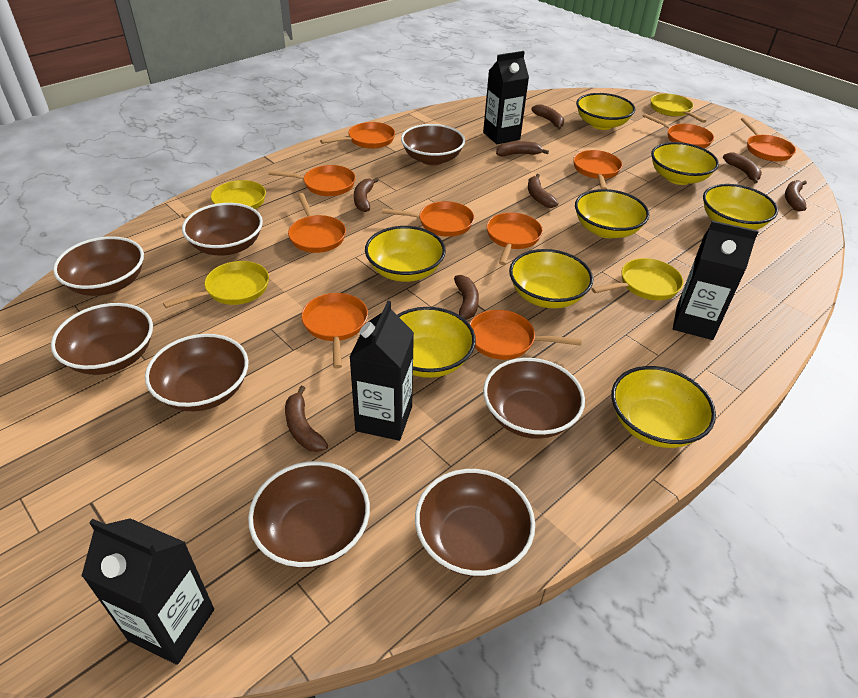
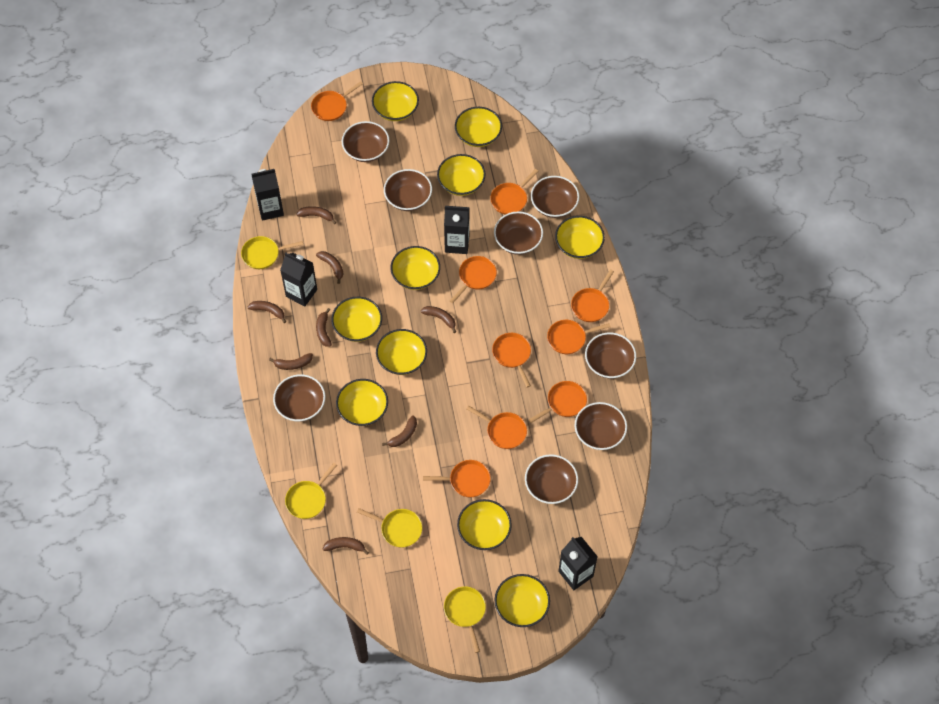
orange pan: [268,165,356,196] [288,193,346,253] [301,293,368,369] [320,122,395,149] [382,201,475,237] [469,310,582,360] [487,213,543,265] [573,150,622,189] [643,113,714,148] [741,118,796,161] = 10 -> [311,81,363,121] [423,460,491,497] [450,256,497,303] [467,406,527,449] [490,169,539,215] [492,333,531,387] [529,381,587,423] [547,320,611,354] [571,269,614,322] = 9
yellow bowl: [365,226,446,282] [397,307,476,378] [509,249,593,308] [575,189,649,238] [576,93,635,130] [612,366,716,448] [651,142,719,185] [703,184,778,230] = 8 -> [331,297,382,342] [336,379,388,426] [372,81,419,121] [376,329,427,375] [390,246,440,290] [437,154,486,196] [455,107,502,147] [457,499,512,550] [494,574,550,627] [555,216,605,259] = 10

